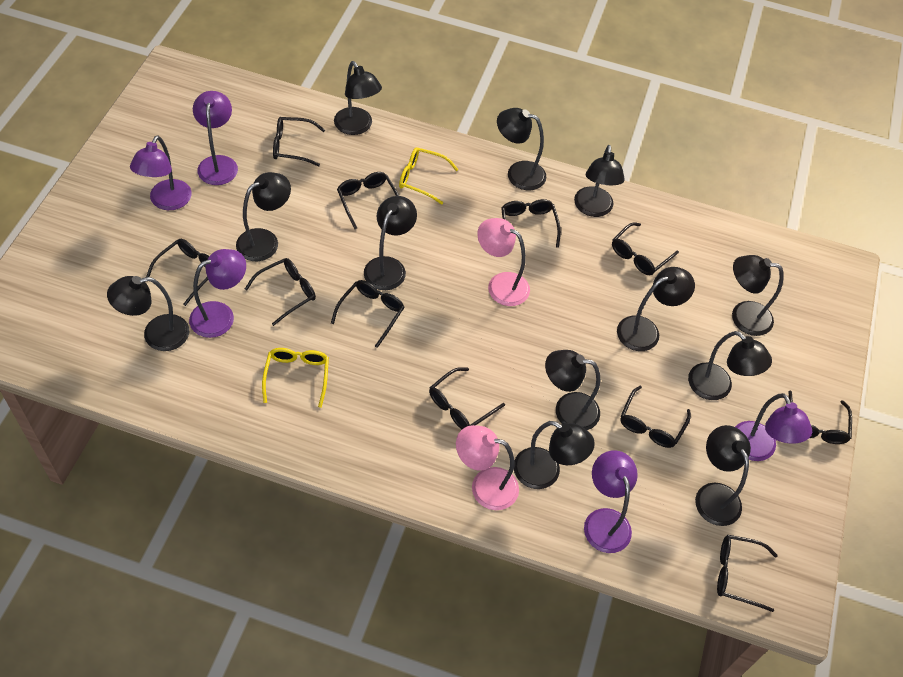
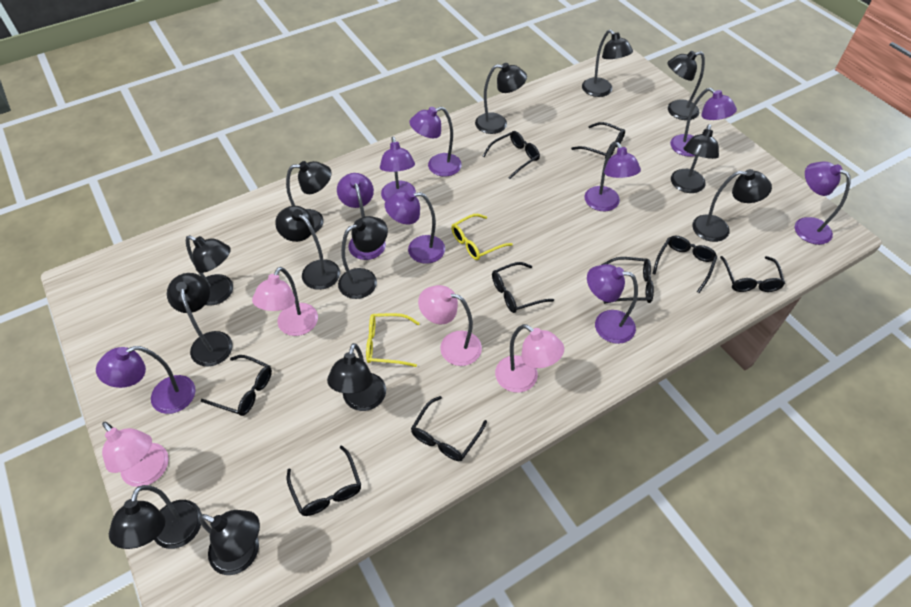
black glasses: [146,239,209,306] [245,258,316,326] [273,117,325,166] [331,280,404,348] [337,172,399,229] [429,367,505,429] [501,199,561,248] [612,222,679,275] [620,386,691,448] [717,535,778,612] [788,391,852,444] = 11 -> [201,355,272,416] [287,445,361,516] [411,396,487,461] [483,131,540,179] [492,262,554,313] [571,122,625,159] [601,257,654,304] [652,236,717,293] [720,256,785,292] = 9
black lamp: [107,276,189,351] [236,172,291,261] [334,61,382,135] [364,196,417,290] [497,108,546,190] [514,421,595,489] [545,350,600,430] [574,145,625,217] [617,267,695,351] [688,331,772,400] [695,425,751,526] [732,255,784,336] = 12 -> [109,485,202,549] [167,273,233,367] [186,235,233,306] [199,510,260,575] [275,206,340,290] [286,161,332,235] [327,343,386,411] [338,216,388,299] [475,63,527,134] [582,30,633,97] [667,51,705,120] [671,124,719,193] [692,169,772,242] = 13
pink lamp: [456,425,519,510] [477,218,530,306] = 2 -> [102,422,169,487] [252,267,318,336] [418,285,482,366] [495,324,564,393] = 4
purple lamp: [130,136,192,210] [189,249,246,338] [193,91,238,185] [584,450,638,553] [735,393,812,461] = 5 -> [96,346,196,414] [337,173,386,260] [380,137,416,201] [385,190,445,264] [409,107,462,177] [584,142,641,211] [587,264,638,344] [670,88,737,157] [795,162,851,245] = 9

